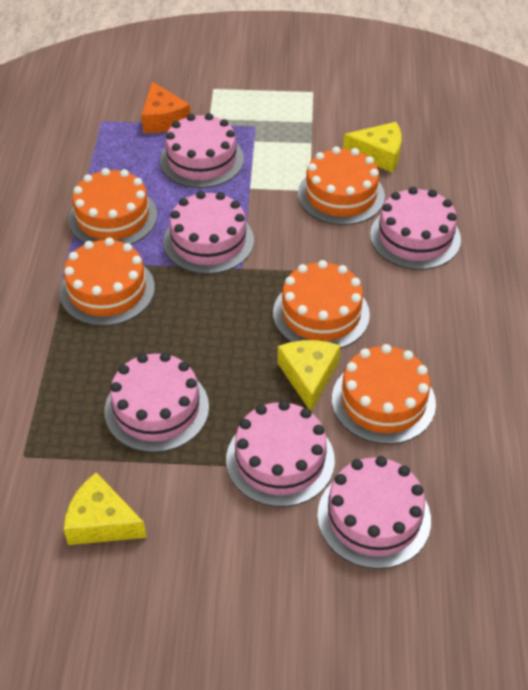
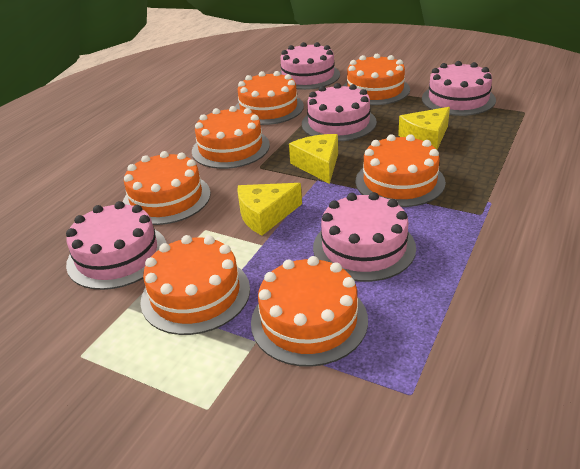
orange cake: [60,238,155,326] [68,168,157,245] [273,260,370,349] [298,146,385,225] [332,344,436,444] = 5 -> [123,151,211,225] [140,235,250,335] [192,106,270,169] [235,71,304,125] [251,256,368,367] [343,54,410,105] [356,134,446,207] = 7
orange cheese: [141,82,190,133] = 1 -> none = 0
pink cake: [104,352,209,453] [160,113,244,188] [163,191,254,274] [226,400,335,507] [317,456,431,569] [370,187,461,270] = 6 -> [66,201,167,290] [280,42,340,90] [302,83,377,141] [313,192,416,282] [422,61,496,116] = 5

